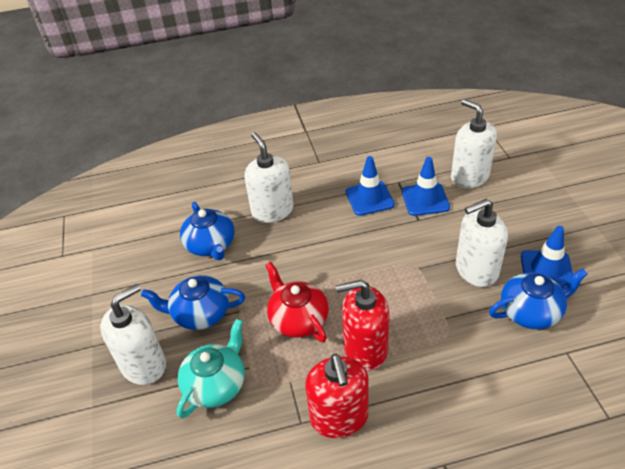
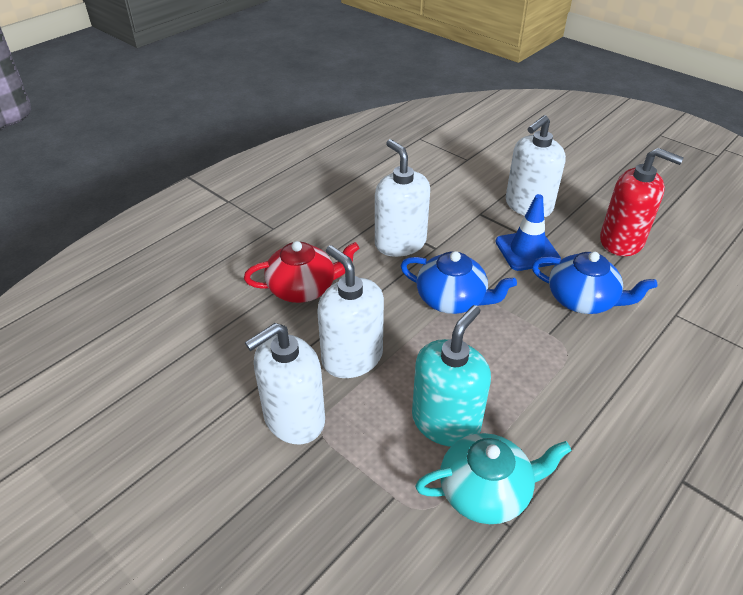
blue teapot: [141,275,245,330] [180,202,235,260] [489,269,588,329] = 3 -> [401,251,517,314] [532,251,658,314] = 2
blue traffic cone: [346,156,395,216] [402,157,450,216] [521,226,573,286] = 3 -> [495,194,561,271] = 1
red soap dispenser: [305,354,369,438] [336,280,389,371] = 2 -> [600,148,684,256] = 1
turquoise soap dispenser: none = 0 -> [412,305,491,447] = 1

